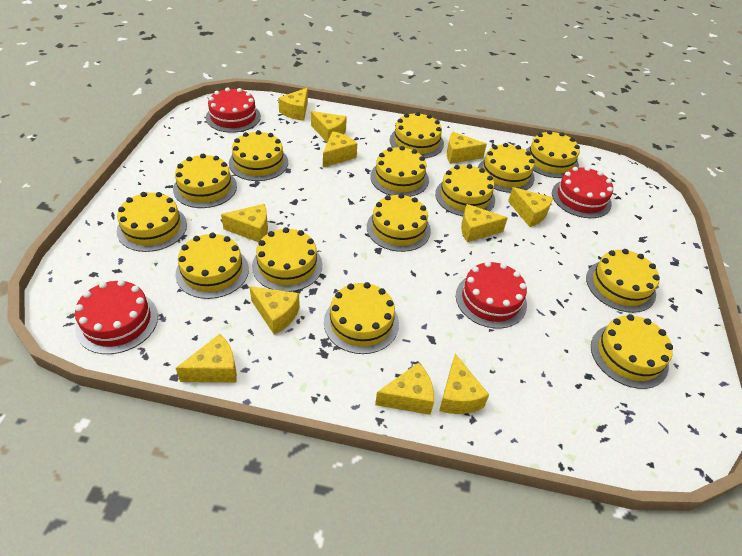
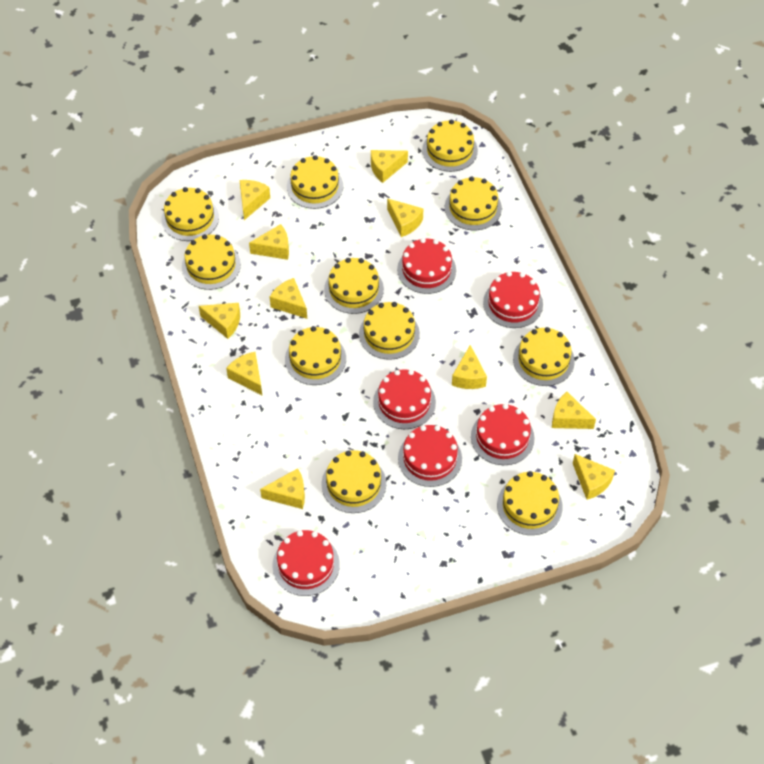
red cake: [75,280,158,354] [206,87,261,133] [456,261,527,329] [552,166,613,218] = 4 -> [272,530,340,596] [373,369,436,429] [397,238,456,294] [398,425,462,487] [471,404,535,465] [483,271,543,328] = 6
yellow cake: [117,192,187,252] [173,154,237,208] [175,233,249,299] [229,130,288,181] [252,227,322,292] [324,282,399,354] [367,193,431,252] [370,146,429,197] [390,112,444,158] [435,164,495,216] [478,143,535,193] [526,130,580,178] [586,249,660,313] [591,314,673,389] = 14 -> [161,187,219,241] [182,234,241,290] [285,326,346,385] [287,155,343,209] [322,450,386,513] [324,258,384,314] [359,302,420,360] [422,120,478,172] [445,176,502,230] [497,471,563,535] [513,327,575,386] = 11

